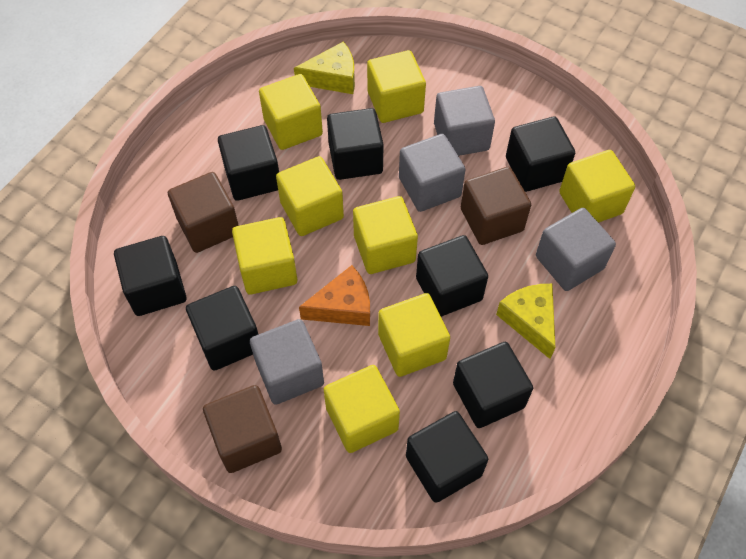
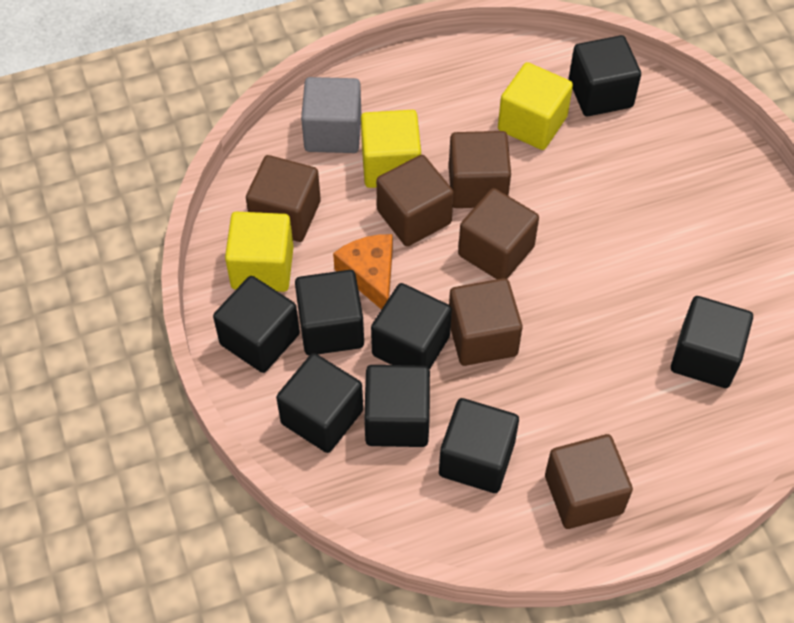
brown cube: [168,172,239,253] [203,385,282,473] [461,167,531,245] = 3 -> [246,155,321,242] [376,155,454,246] [449,131,511,208] [449,278,522,366] [458,188,539,279] [545,434,633,529] = 6
grey cube: [250,319,324,405] [399,134,466,212] [434,86,495,156] [536,208,616,291] = 4 -> [301,77,361,153] = 1
yellow cheese: [294,42,355,94] [496,284,555,359] = 2 -> none = 0
yellow cube: [232,217,297,295] [259,74,323,150] [276,156,344,236] [323,365,400,453] [353,196,418,274] [367,50,426,123] [378,293,450,377] [559,150,635,223] = 8 -> [225,212,294,292] [361,110,421,188] [498,62,573,150] = 3

